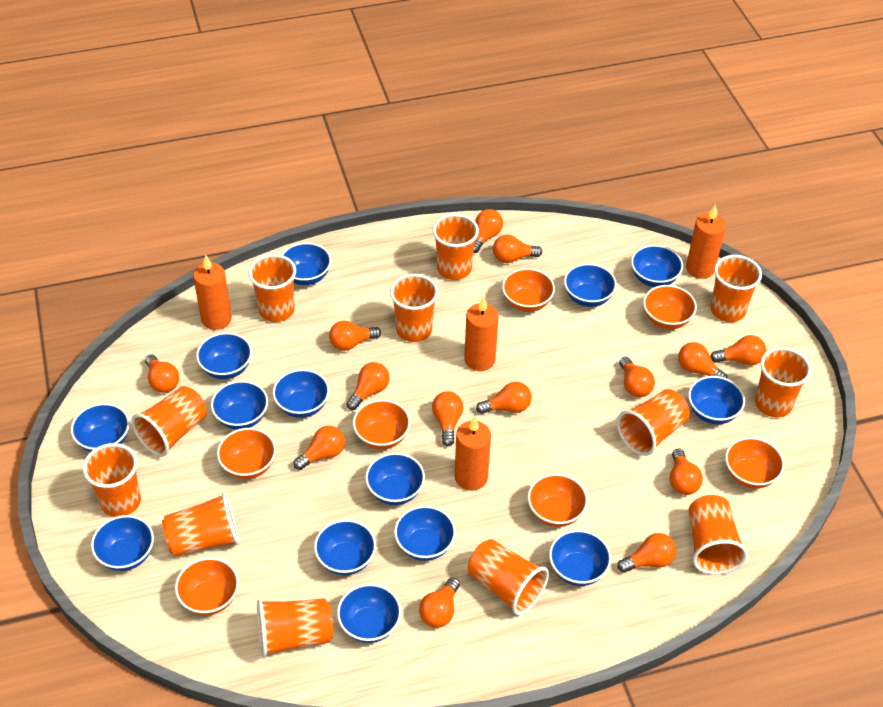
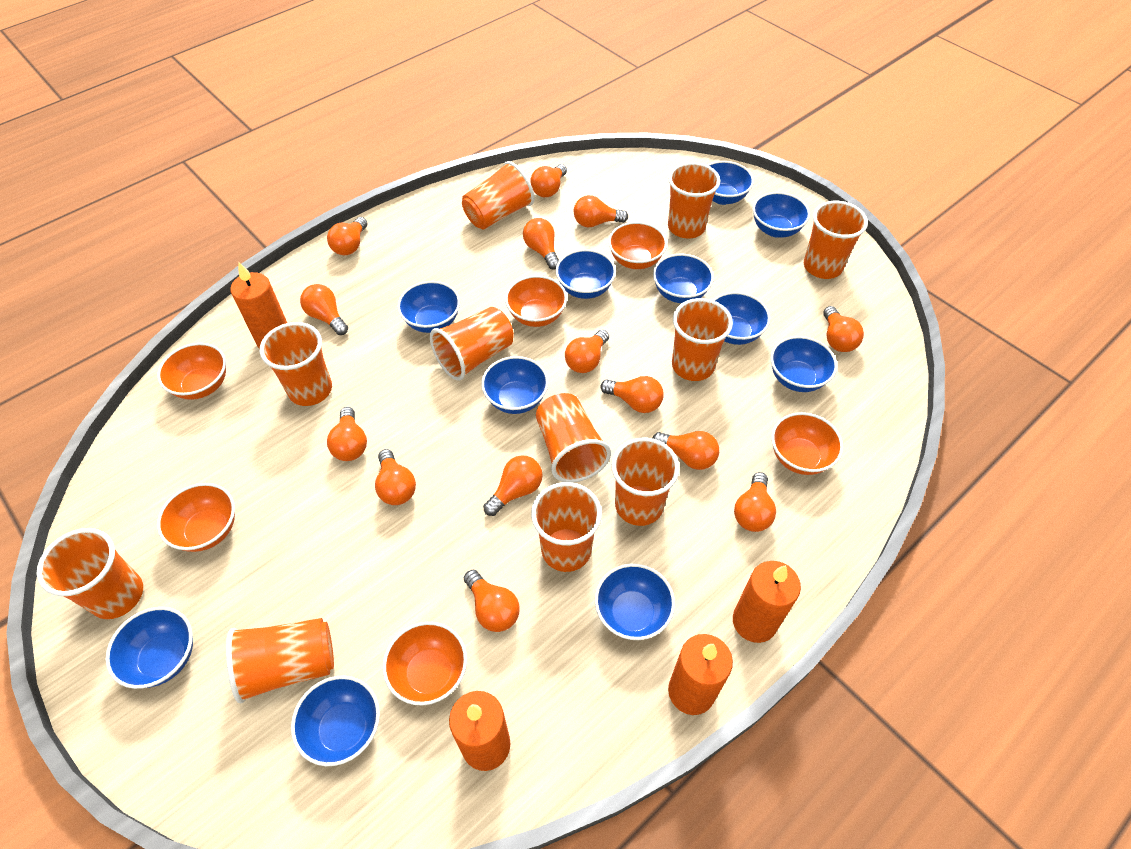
blue bowl: [71,403,130,452] [91,515,154,571] [196,332,252,379] [211,380,268,430] [273,369,329,418] [281,242,331,285] [314,519,376,575] [337,584,401,643] [365,453,425,505] [394,506,456,561] [549,530,611,586] [564,263,617,307] [631,245,683,287] [688,376,745,424] = 14 -> [106,607,193,689] [291,676,380,766] [397,281,460,333] [481,356,549,414] [556,249,616,299] [595,564,675,640] [653,254,714,303] [707,161,754,205] [713,292,770,345] [753,192,810,238] [770,336,837,392] = 11
orange bowl: [175,557,239,615] [217,428,276,479] [353,399,410,449] [502,268,555,312] [528,474,588,527] [643,285,697,329] [725,437,784,489] = 7 -> [157,343,226,400] [157,483,235,552] [383,622,467,705] [505,275,567,327] [608,222,667,269] [771,412,843,475] = 6
orange cup: [83,443,141,517] [131,386,207,456] [162,493,239,556] [248,254,296,322] [257,598,333,657] [390,274,438,342] [432,214,479,280] [468,539,549,615] [617,389,690,456] [688,495,747,575] [710,255,762,322] [755,347,811,417] = 12 -> [37,528,143,619] [226,618,334,703] [260,322,332,406] [430,307,514,381] [462,161,534,230] [531,482,602,572] [536,393,611,483] [611,437,680,526] [668,162,720,238] [672,298,733,381] [804,201,868,279] = 11

